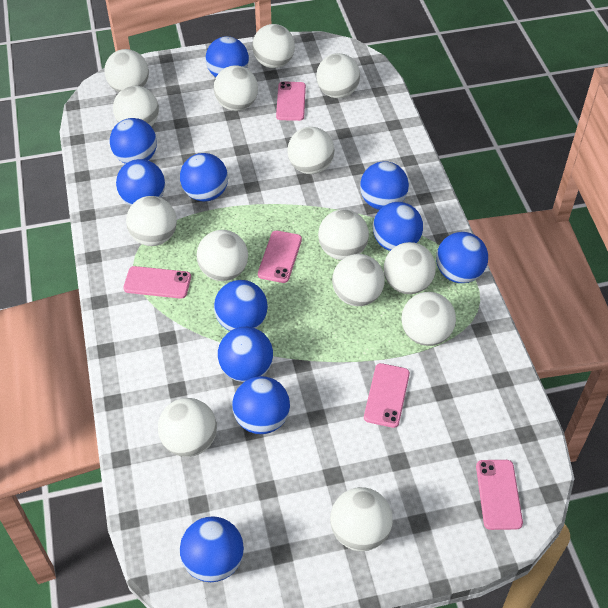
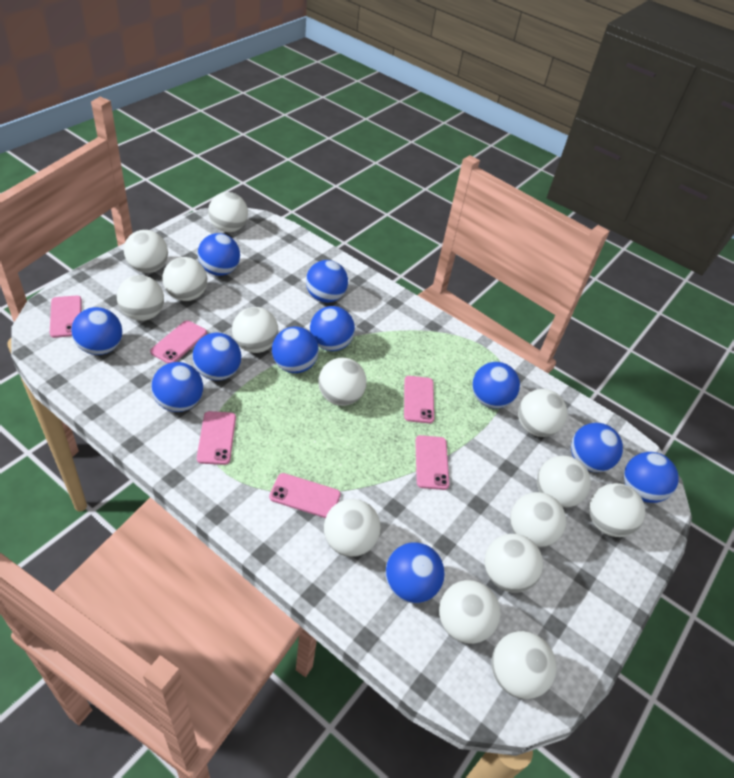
pink phone: [123,266,191,299] [258,231,302,283] [276,82,306,121] [364,363,410,428] [476,460,523,530] = 5 -> [50,296,82,338] [150,320,207,363] [197,411,236,465] [269,473,341,518] [404,376,434,423] [415,435,449,490] = 6

